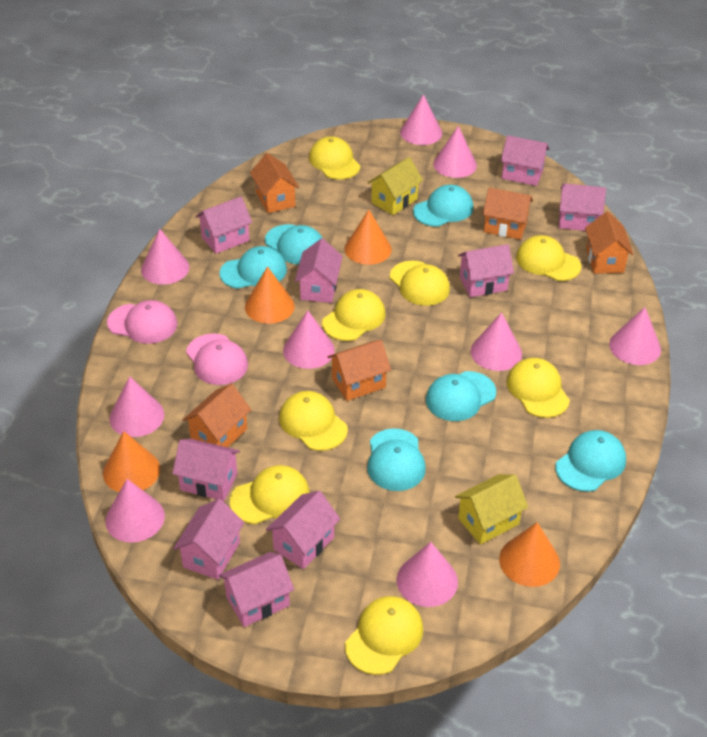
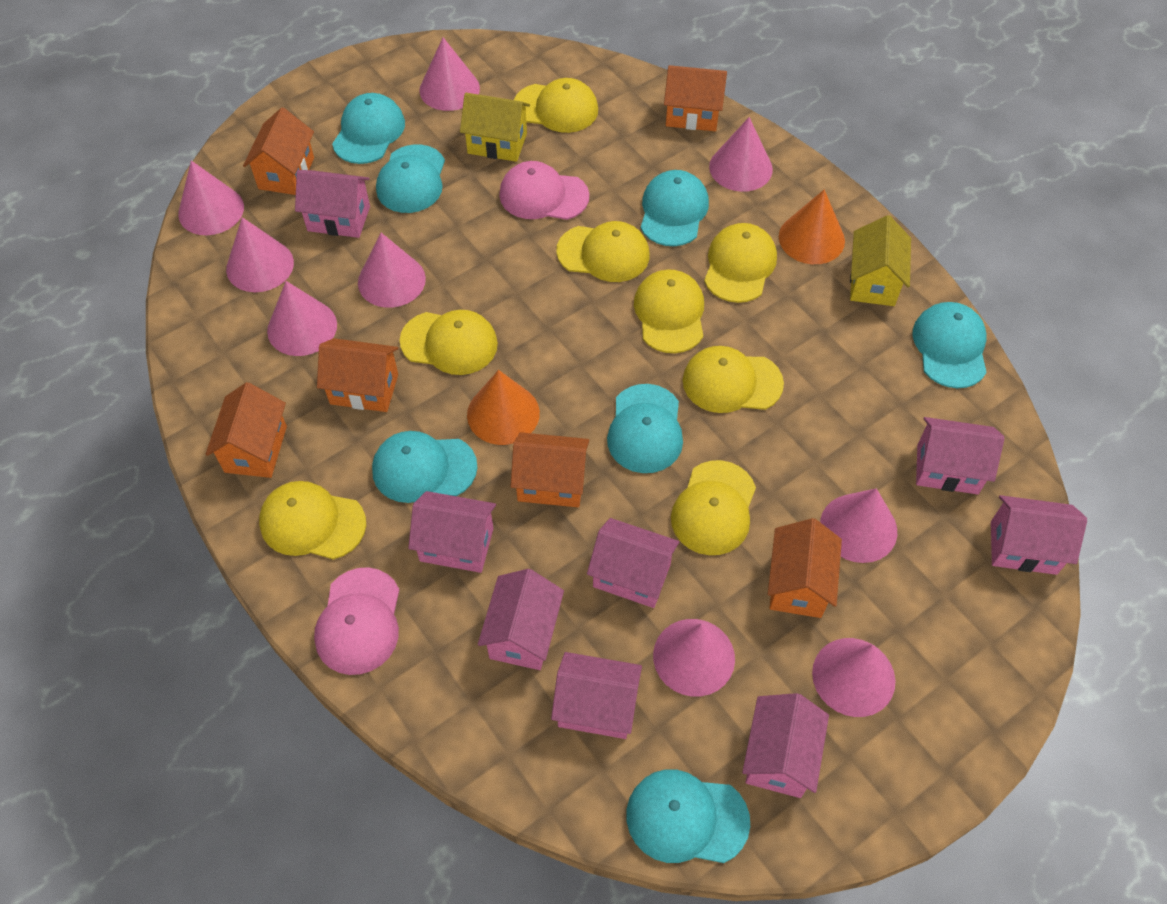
orange cone: [103,431,160,492] [245,266,295,324] [344,210,392,265] [499,522,560,587] = 4 -> [467,370,540,445] [779,189,845,264] = 2
orange house: [183,384,251,447] [250,153,299,213] [328,340,391,401] [483,187,533,240] [585,212,633,274] = 5 -> [205,382,287,478] [243,107,314,195] [317,338,398,412] [511,432,589,507] [664,65,727,131] [768,518,842,618] = 6
pink house: [172,439,240,501] [173,499,244,580] [195,196,252,254] [219,552,294,627] [266,491,340,569] [295,238,343,303] [458,244,514,297] [501,135,549,186] [559,183,606,231] = 9 -> [295,170,370,238] [408,491,496,573] [478,569,564,670] [551,652,642,739] [587,518,679,608] [742,693,829,798] [916,417,1004,494] [991,495,1087,575] = 8
turquoise cap: [219,246,287,289] [265,224,323,265] [367,428,426,491] [413,185,473,227] [426,371,496,421] [555,430,626,492] = 6 -> [332,93,405,164] [372,431,477,503] [376,144,445,213] [607,384,683,473] [626,769,750,863] [641,170,709,246] [913,302,987,388] = 7

